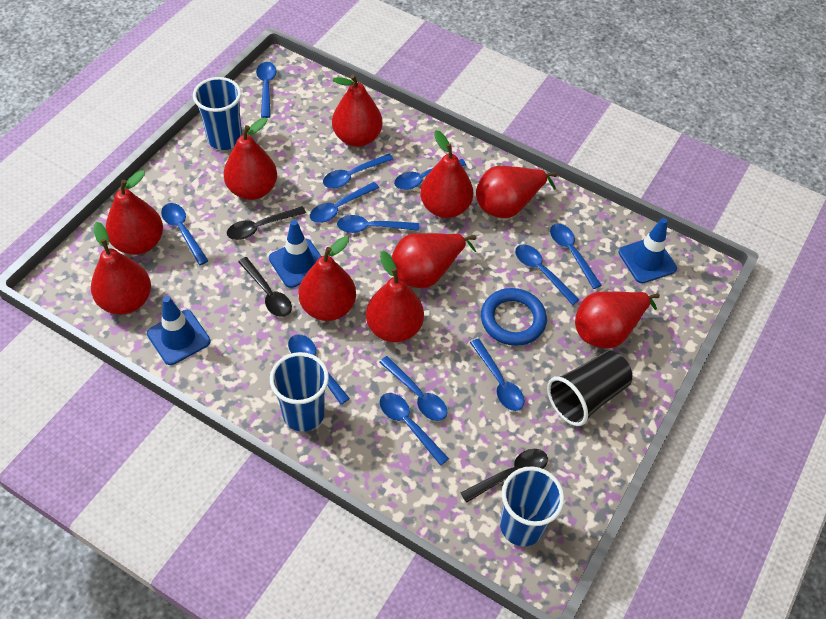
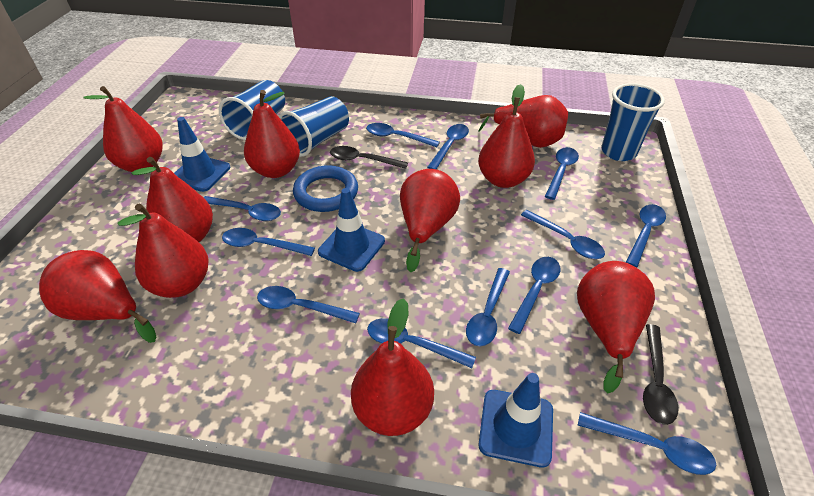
black cup: [547,351,632,426] = 1 -> none = 0
black spoon: [227,206,306,240] [238,257,292,317] [461,449,548,503] = 3 -> [330,146,408,169] [643,324,678,425] = 2

